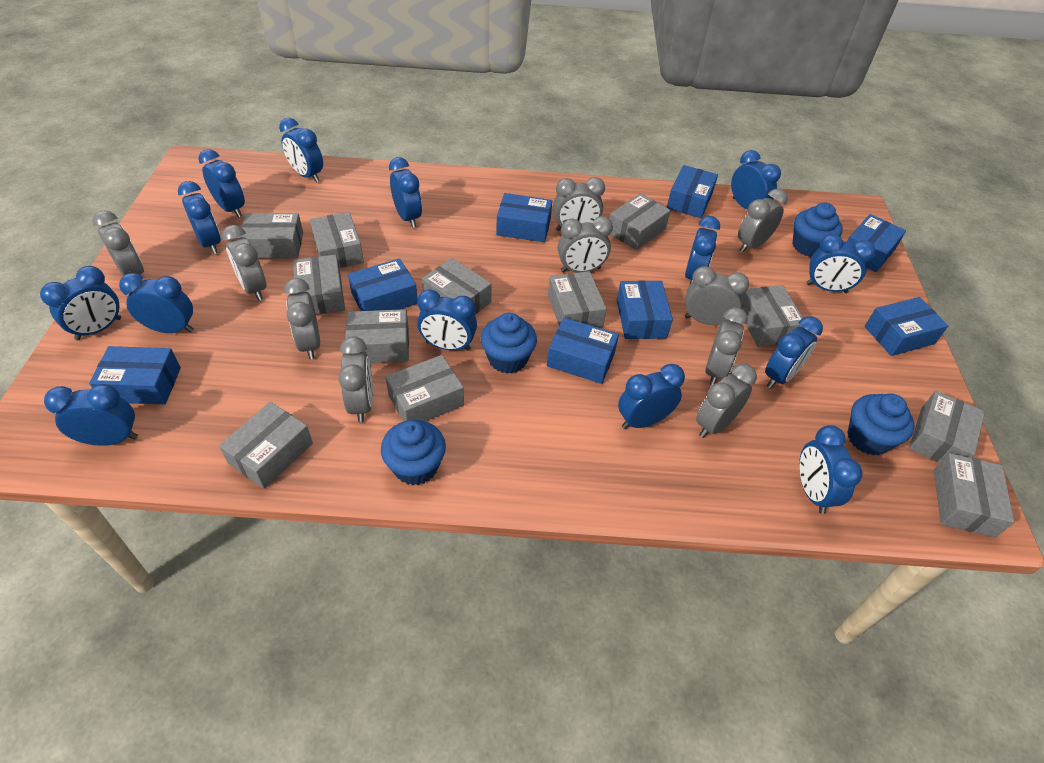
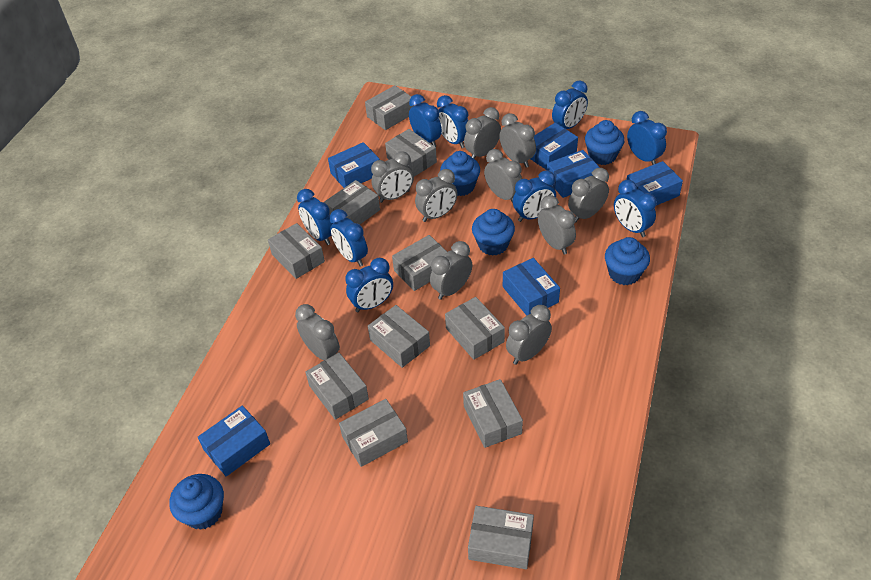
blue box: [89,346,181,404] [348,258,417,311] [496,193,552,242] [547,317,619,384] [617,280,673,339] [667,165,718,218] [847,214,906,272] [865,297,948,356] = 8 -> [198,406,270,477] [328,142,380,188] [503,258,560,316] [531,123,578,169] [546,150,600,198] [626,161,683,206] = 6
blue clock: [40,266,121,340] [44,384,138,446] [119,273,194,333] [178,181,221,254] [198,149,245,218] [279,118,323,183] [389,157,422,228] [417,289,477,351] [618,364,685,429] [685,216,720,284] [731,150,781,209] [765,316,823,388] [799,425,862,514] [806,234,875,293] = 14 -> [297,189,333,245] [329,209,368,267] [345,258,393,312] [409,94,442,147] [437,95,468,148] [513,170,556,222] [552,81,588,129] [614,180,657,237] [627,111,667,165] = 9
blue cupcake: [381,420,446,485] [481,313,537,374] [793,202,843,257] [847,393,914,455] = 4 -> [169,474,224,530] [440,151,480,196] [472,209,515,256] [585,120,625,165] [605,237,650,285] = 5
grey box: [219,402,313,489] [239,213,303,259] [293,254,345,315] [310,212,364,268] [345,309,409,363] [386,355,464,422] [422,258,492,315] [548,271,607,328] [609,193,671,250] [742,285,804,347] [909,391,985,463] [934,453,1014,538] = 12 -> [268,223,325,279] [305,352,369,420] [324,180,380,225] [339,399,408,467] [365,85,414,130] [368,305,430,368] [385,129,437,177] [392,235,447,291] [445,297,505,360] [463,379,523,448] [468,506,534,569] = 11

